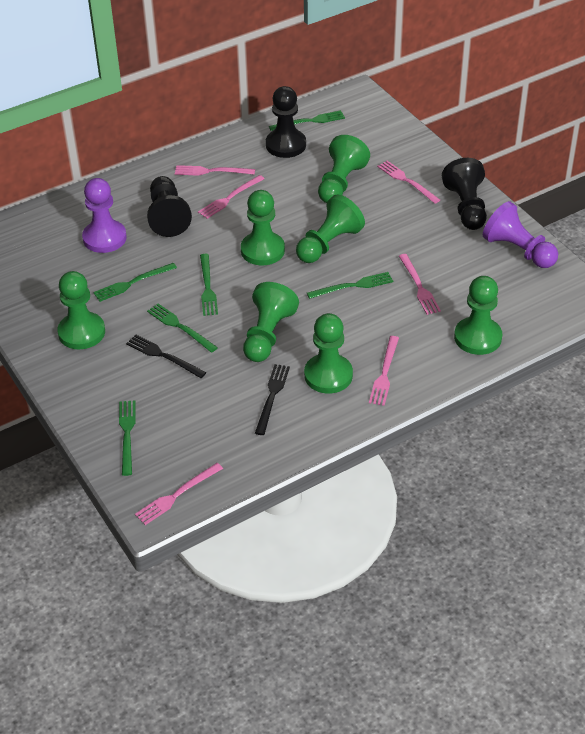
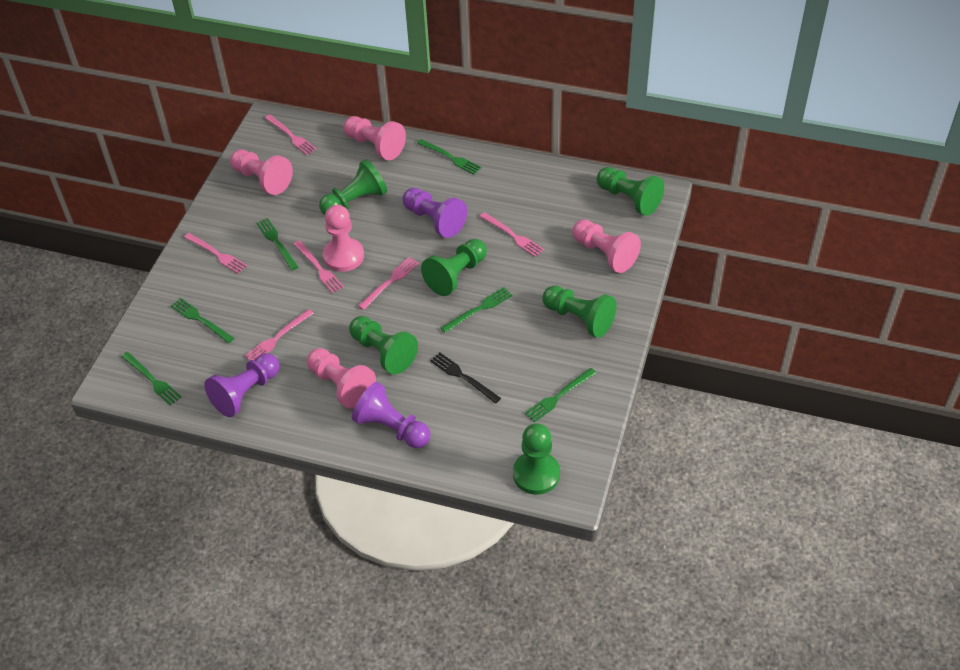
black fork: [126,335,206,378] [255,364,290,435] = 2 -> [430,352,501,404] = 1
black pawn: [147,176,192,237] [266,86,306,158] [442,158,487,230] = 3 -> none = 0
green pawn: [57,271,105,349] [241,190,285,265] [243,282,299,362] [296,194,365,263] [304,313,353,393] [318,135,370,203] [454,276,502,355] = 7 -> [319,159,387,215] [349,316,418,374] [421,239,487,296] [513,424,560,495] [542,286,617,338] [597,167,664,216] = 6
pink pawn: none = 0 -> [230,150,293,195] [307,348,376,409] [323,205,364,272] [343,116,406,160] [572,219,641,273] = 5
purple pawn: [82,178,127,253] [483,201,558,268] = 2 -> [204,353,280,417] [352,382,431,448] [402,188,467,238] = 3

